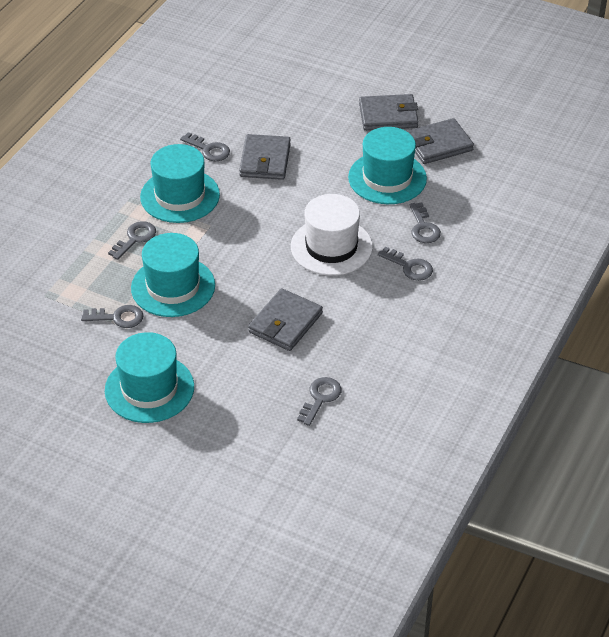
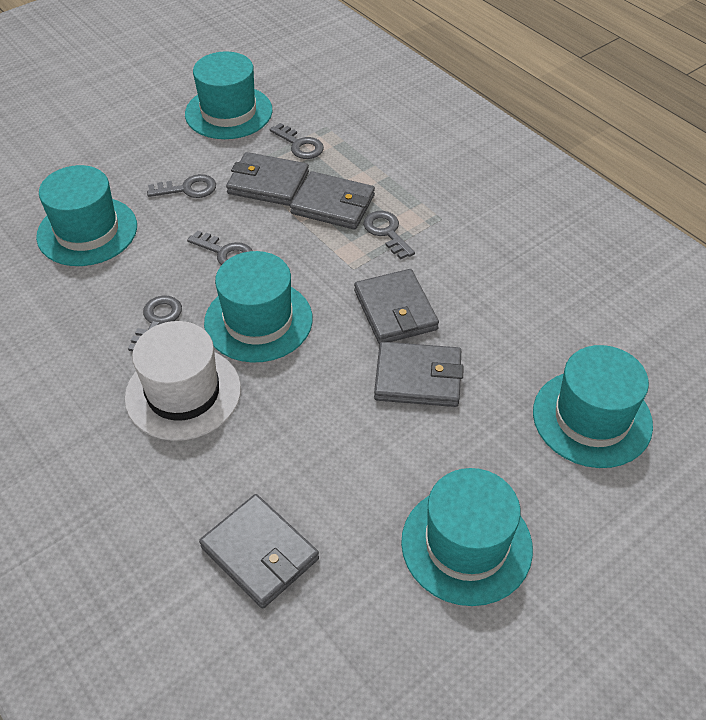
grey key: [81,305,144,328] [108,221,156,260] [180,132,230,161] [297,377,342,426] [378,247,433,281] [410,202,441,243] = 6 -> [128,295,182,351] [147,174,216,198] [187,230,252,265] [269,123,324,159] [363,211,415,259] = 5
grey wallet: [239,134,291,180] [248,288,323,351] [359,94,418,131] [407,118,474,164] = 4 -> [199,494,319,609] [226,152,309,206] [290,171,375,230] [354,269,439,344] [374,342,464,407] = 5
turquoise hat: [105,332,194,423] [131,233,215,317] [140,144,220,223] [348,127,427,204] = 4 -> [36,165,137,266] [185,51,273,139] [204,251,313,363] [401,468,533,606] [533,345,653,468] = 5

